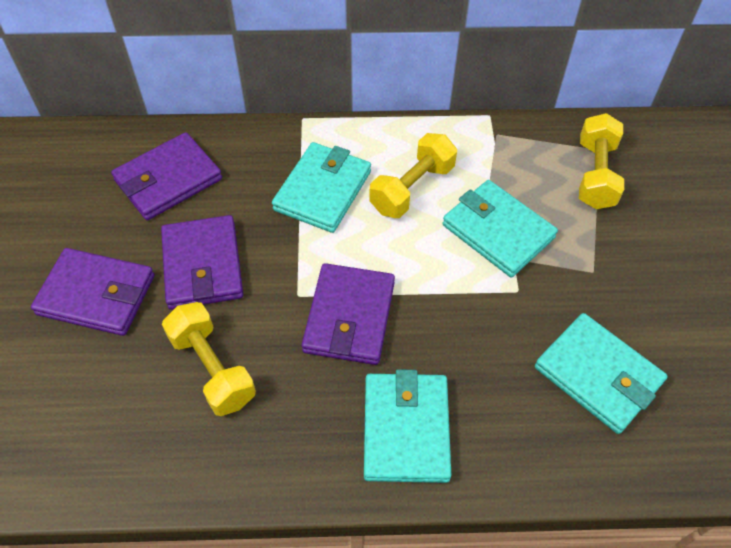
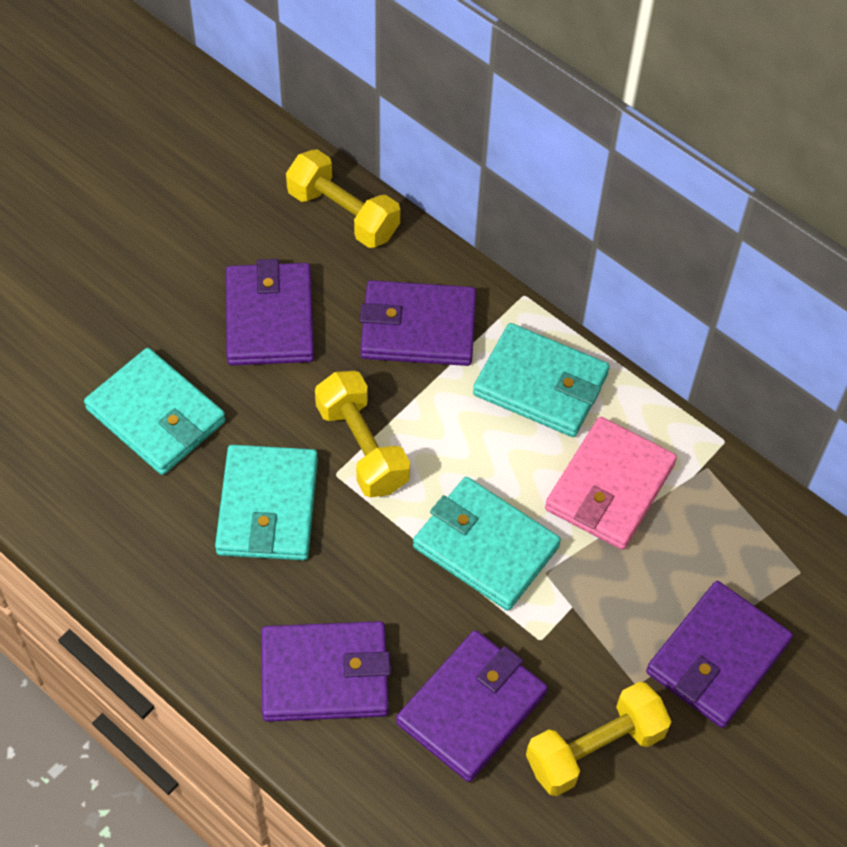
pink wallet: none = 0 -> [545,417,677,550] = 1
purple wallet: [31,248,155,336] [111,132,222,220] [161,215,243,310] [302,263,395,365] = 4 -> [226,259,314,365] [261,621,391,722] [360,280,476,366] [396,630,548,782] [646,581,793,728] = 5

